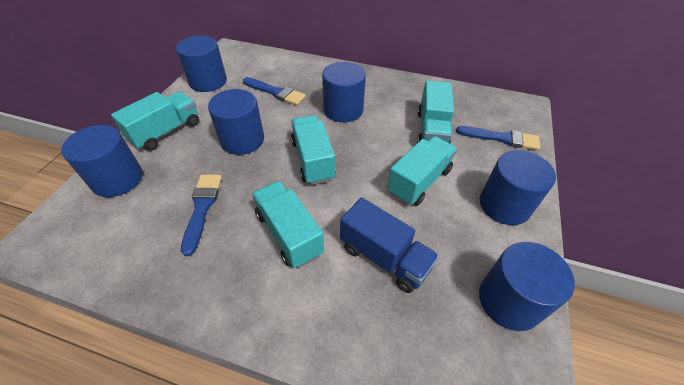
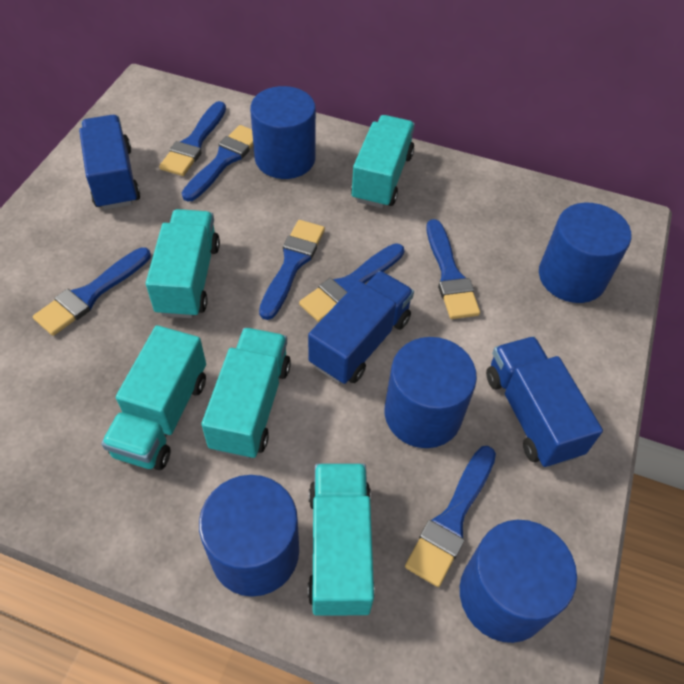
blue brush: [181,174,222,256] [243,77,306,105] [456,126,540,150] = 3 -> [33,247,151,336] [159,101,226,176] [182,125,253,202] [259,220,325,320] [299,243,404,322] [405,446,496,587] [427,219,480,319] = 7
blue cylinder: [61,125,143,197] [176,36,227,92] [208,89,264,155] [322,62,366,123] [479,242,575,331] [480,150,556,225] = 6 -> [199,475,299,597] [250,86,316,179] [384,337,477,448] [460,520,577,643] [539,203,631,303] = 5
blue truck: [340,197,439,293] = 1 -> [79,115,140,210] [308,271,414,384] [486,336,603,468] = 3

